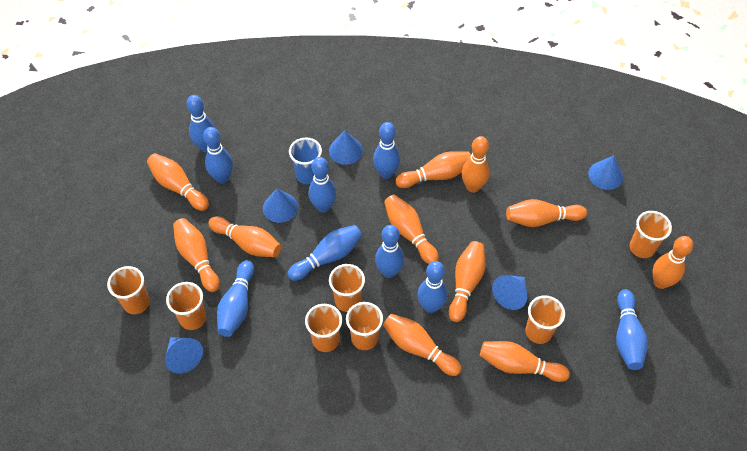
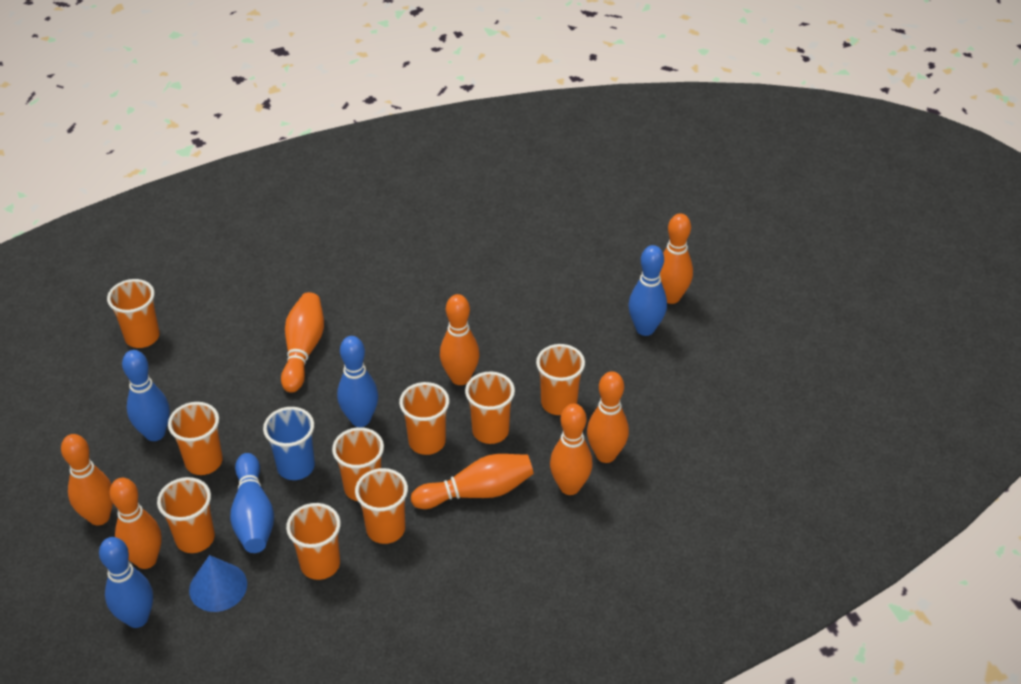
blue bowling pin: [187,95,215,152] [203,127,233,184] [217,260,254,337] [288,225,362,281] [309,157,336,213] [373,122,400,179] [375,225,404,278] [417,261,448,313] [616,289,648,370] = 9 -> [99,537,153,628] [122,350,170,441] [230,453,274,553] [337,336,378,427] [628,245,667,336] = 5
blue cone: [165,337,203,373] [263,188,298,223] [329,131,363,165] [492,275,527,310] [588,155,623,190] = 5 -> [189,555,247,612] = 1
orange bowling pin: [147,153,209,211] [173,218,220,292] [208,216,281,257] [383,314,462,376] [384,195,439,264] [396,151,471,188] [449,241,485,322] [462,136,489,193] [480,341,570,382] [506,199,587,227] [653,236,693,289] = 11 -> [61,434,113,525] [109,478,162,569] [281,292,324,393] [411,454,534,509] [440,294,480,385] [550,404,593,495] [587,371,629,463] [660,213,693,304] = 8
orange cup: [107,266,150,314] [166,282,206,330] [305,304,342,352] [329,264,365,312] [346,302,383,350] [525,295,565,344] [630,211,672,258] = 7 -> [107,279,160,348] [157,477,215,553] [168,402,223,475] [286,503,341,580] [332,427,384,501] [355,468,408,544] [399,382,450,455] [465,372,515,444] [536,344,585,415] = 9

